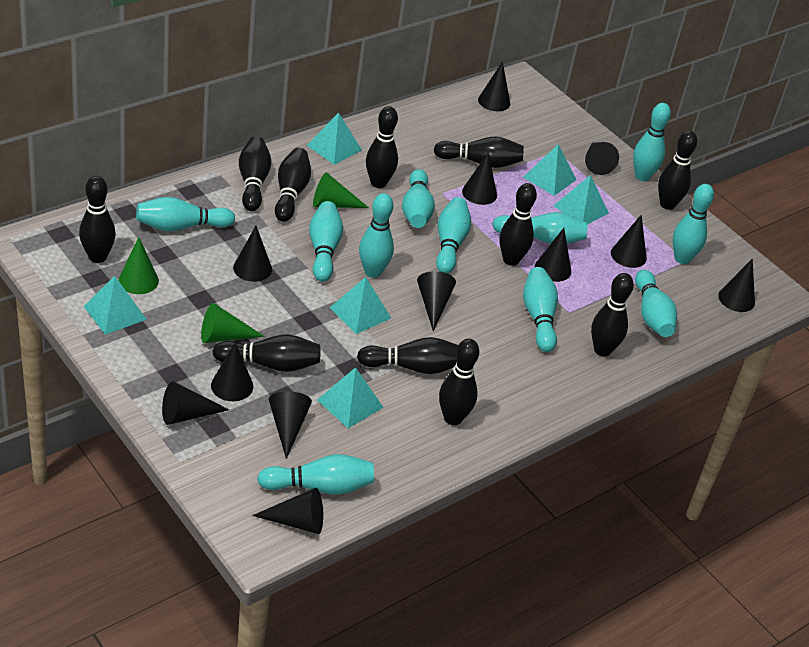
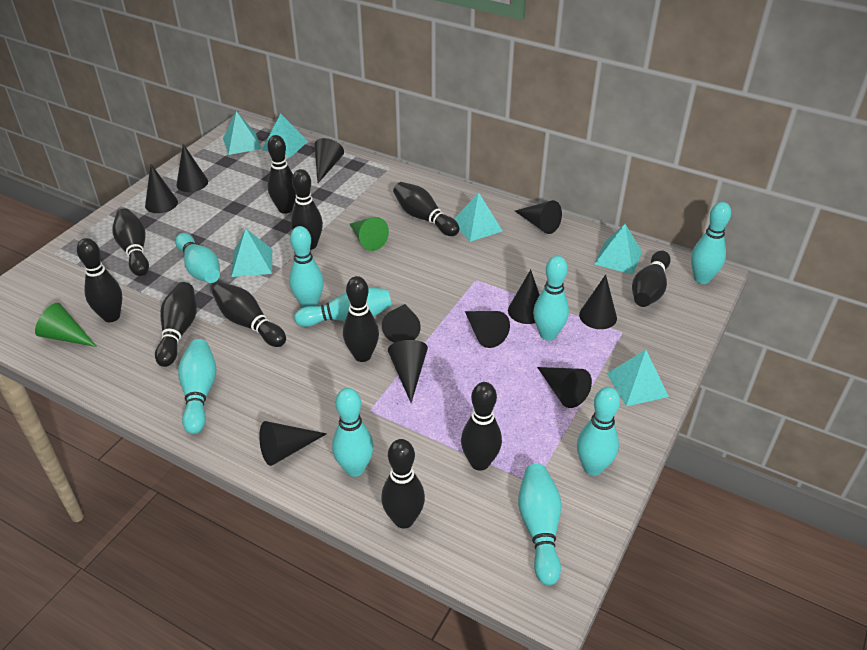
black cone: [162,381,229,425] [211,342,253,401] [233,226,272,282] [252,488,323,534] [269,391,312,459] [417,271,456,331] [462,152,497,205] [478,61,510,111] [535,228,571,282] [585,142,619,175] [611,214,647,268] [718,258,755,312] = 12 -> [145,164,178,213] [176,144,208,192] [259,421,327,466] [314,138,344,183] [382,304,421,343] [388,340,428,403] [465,311,510,348] [508,270,540,324] [515,200,562,234] [537,367,592,408] [579,274,617,329] = 11
green cone: [119,237,159,294] [201,303,265,343] [313,172,369,208] = 3 -> [35,302,97,347] [350,217,389,251] = 2
turquoise bowling pin: [136,197,235,231] [257,454,374,495] [309,201,343,282] [359,193,394,278] [402,169,435,228] [436,197,471,274] [492,212,588,244] [523,267,558,352] [633,103,671,181] [635,270,677,337] [673,184,714,264] = 11 -> [175,233,220,283] [178,339,216,434] [289,226,324,307] [294,287,392,327] [332,388,374,477] [518,464,561,585] [533,256,569,341] [577,387,620,476] [691,202,731,284] = 9

